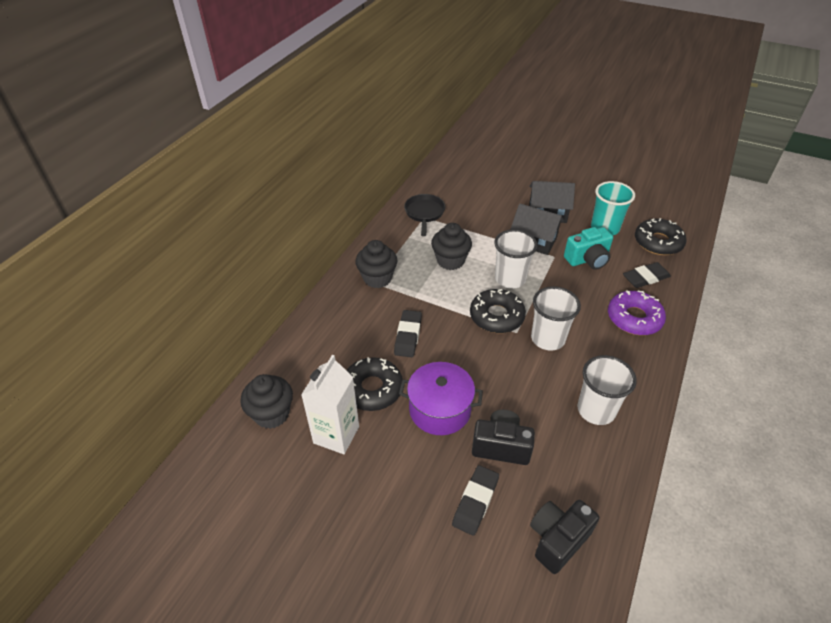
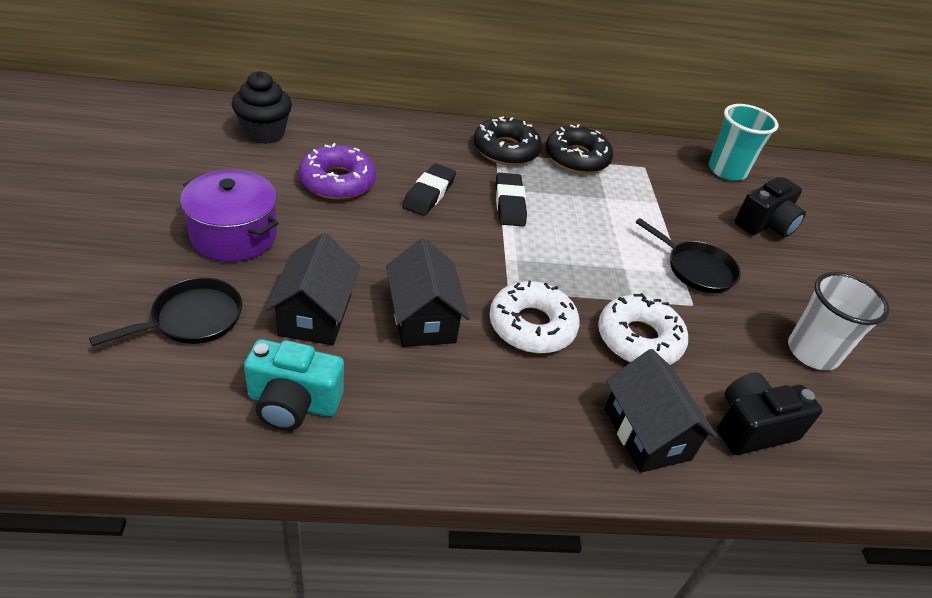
black cupcake: [240,374,293,429] [355,240,397,288] [431,223,472,270] = 3 -> [232,71,292,144] = 1
black donut: [346,357,403,411] [470,289,526,333] [635,218,687,255] = 3 -> [474,117,542,165] [545,124,613,174] = 2
black eraser: [394,310,422,357] [452,465,499,536] [623,262,671,288] = 3 -> [402,164,456,216] [496,173,527,226] = 2
black house: [510,204,564,255] [529,181,575,223] = 2 -> [265,233,360,346] [386,238,470,347] [604,349,718,473] = 3
black pan: [404,194,445,236] = 1 -> [89,277,242,346] [636,218,741,293] = 2
white carton: [301,355,359,454] = 1 -> none = 0
white cup: [494,229,537,289] [531,286,581,350] [577,355,637,425] = 3 -> [788,272,890,370] = 1
white donut: none = 0 -> [489,281,580,353] [598,293,688,365] = 2

